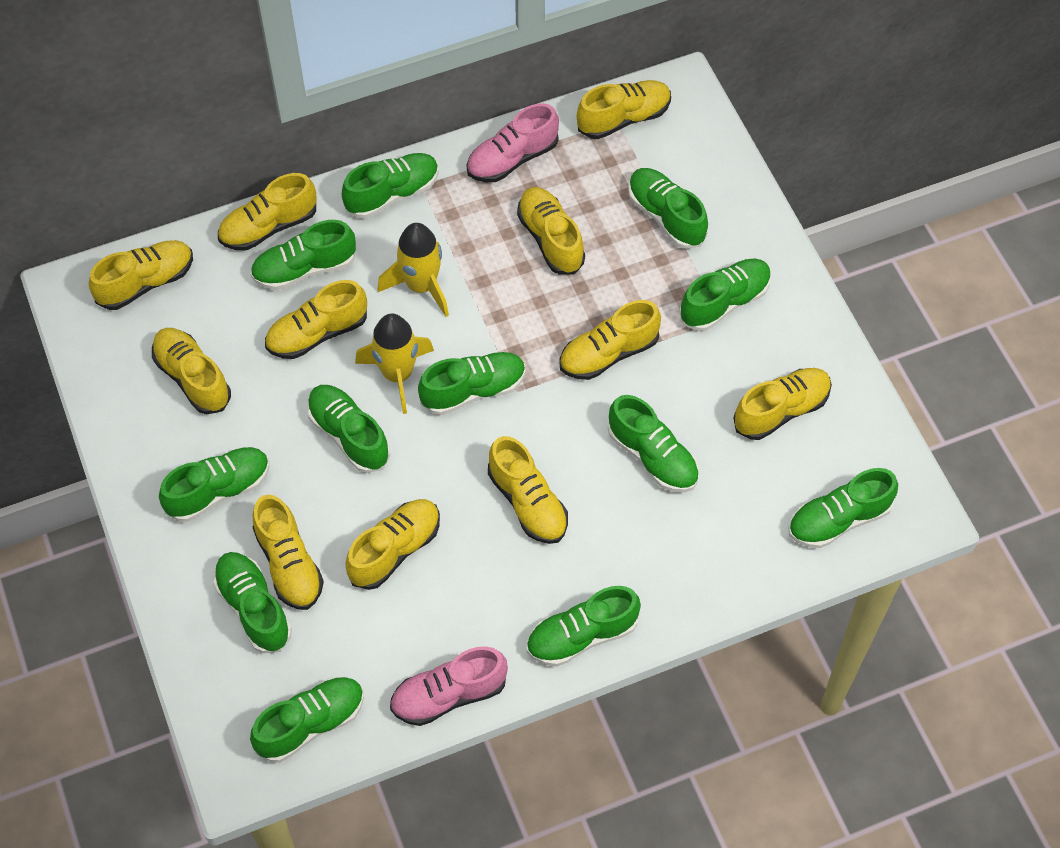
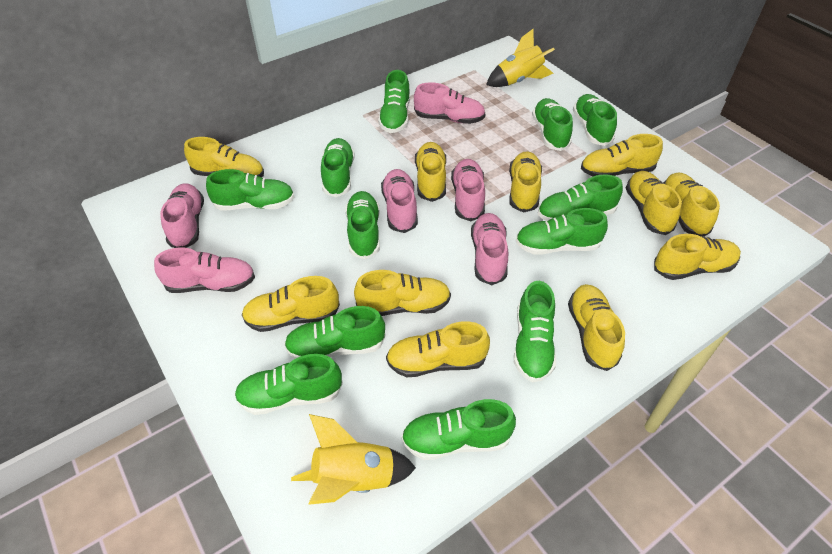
pink shoe: [390,646,508,726] [467,103,559,182] = 2 -> [154,248,255,293] [160,183,204,248] [381,169,418,233] [414,82,485,124] [451,159,485,221] [471,213,508,285] = 6

